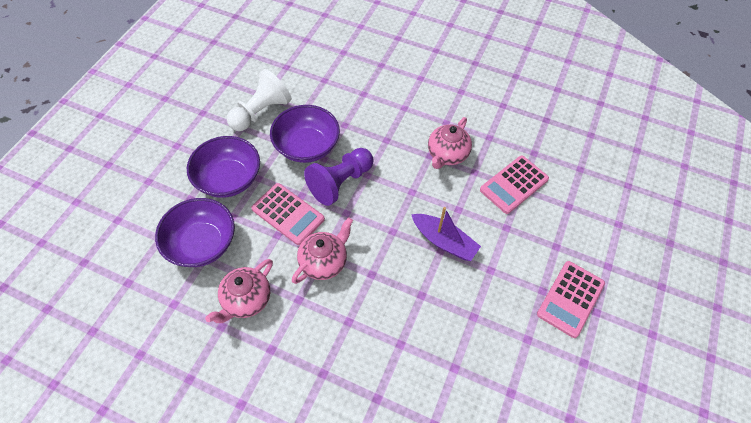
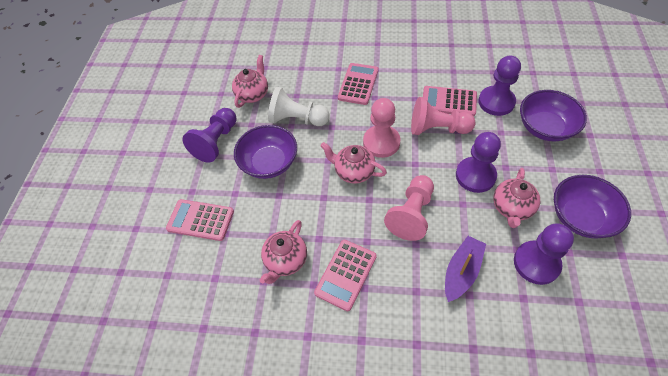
pink calculator: [251,183,325,245] [480,155,549,214] [537,261,605,338] = 3 -> [166,199,234,241] [314,240,377,311] [338,63,378,105] [423,86,477,116] = 4
pink pawn: none = 0 -> [363,98,400,158] [384,175,434,241] [411,97,476,135] = 3
pink teapot: [205,259,273,323] [292,217,353,284] [428,117,472,169] = 3 -> [232,55,268,108] [260,220,307,284] [320,142,387,183] [493,168,540,228] = 4
purple pawn: [304,148,374,206] = 1 -> [182,108,237,163] [456,132,501,193] [478,55,521,116] [514,223,574,285] = 4

